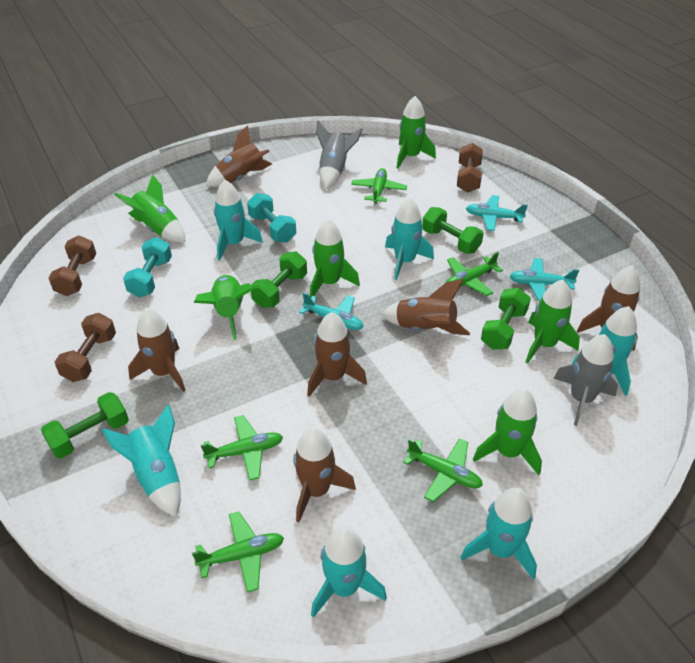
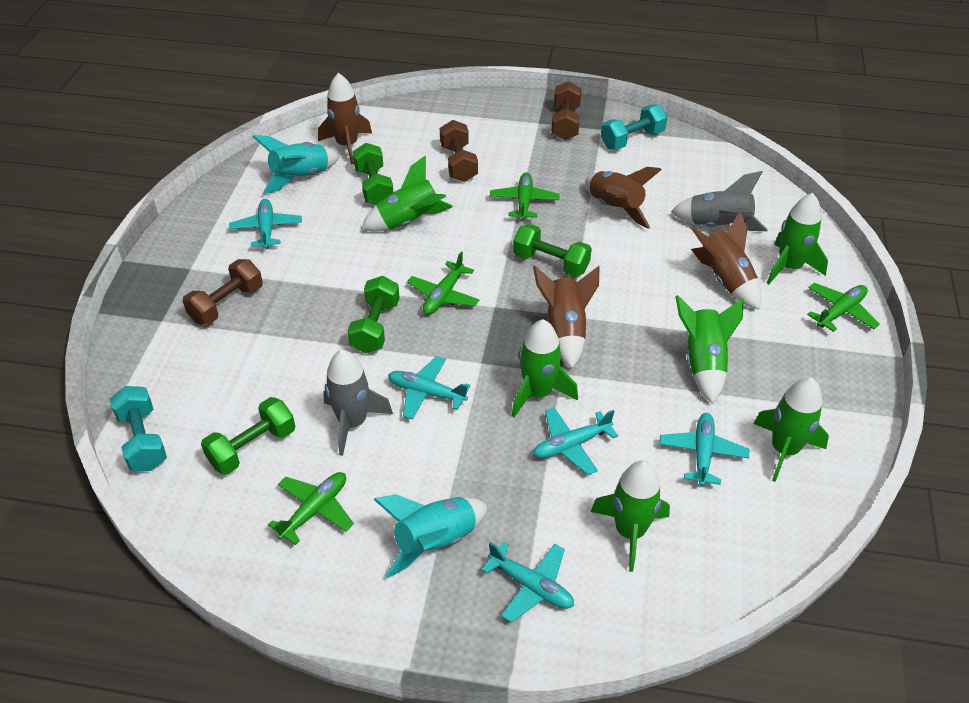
brown rocket: [128,308,186,392] [206,125,272,187] [293,427,356,522] [307,312,367,397] [381,279,470,335] [577,265,640,351] = 6 -> [318,73,372,164] [533,266,600,368] [585,167,662,229] [691,212,761,309] = 4
green plane: [192,512,284,593] [201,415,283,481] [351,168,407,204] [403,438,483,502] [446,252,503,296] = 5 -> [268,472,354,545] [407,252,479,315] [490,172,560,220] [807,283,880,332] = 4
turquoise plane: [299,292,363,337] [466,195,528,231] [510,258,579,301] = 3 -> [229,199,302,249] [388,356,470,420] [482,542,574,623] [533,407,618,475] [659,413,749,486] = 5
turquoise rocket: [102,404,181,517] [214,180,263,261] [311,526,387,618] [385,197,434,280] [461,488,537,579] [571,306,637,396] = 6 -> [253,135,340,194] [373,494,488,578] = 2

